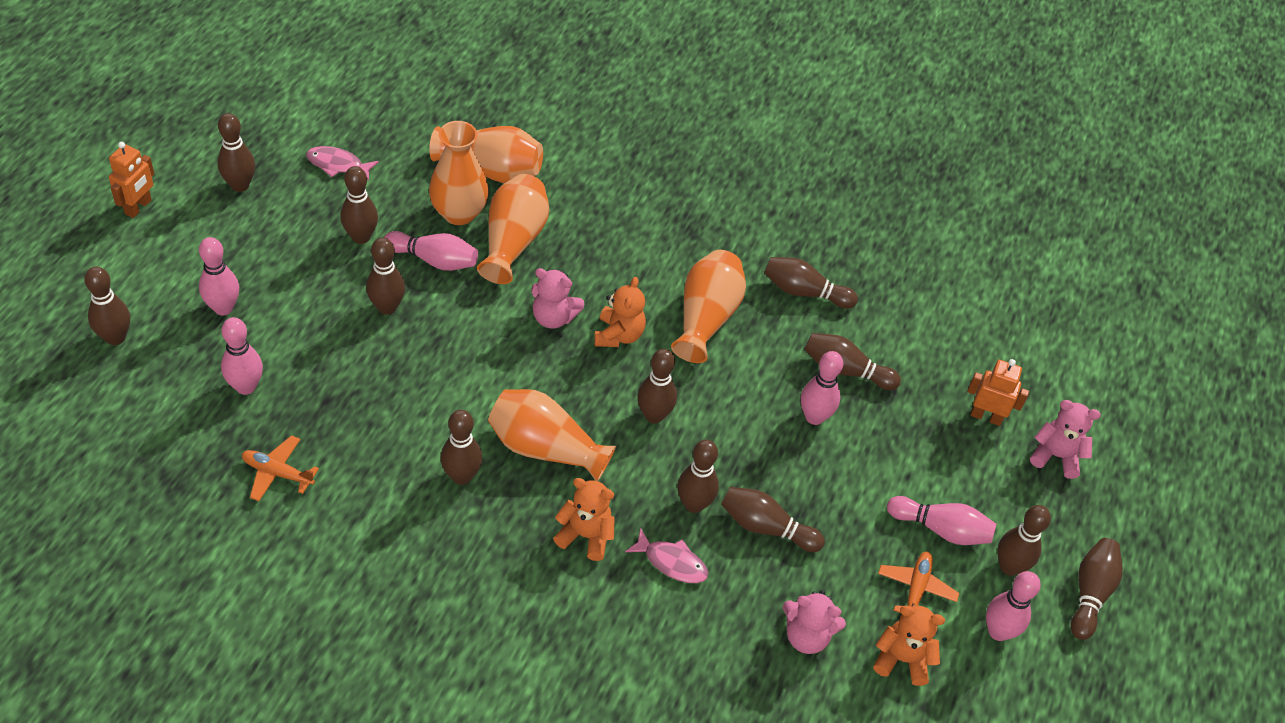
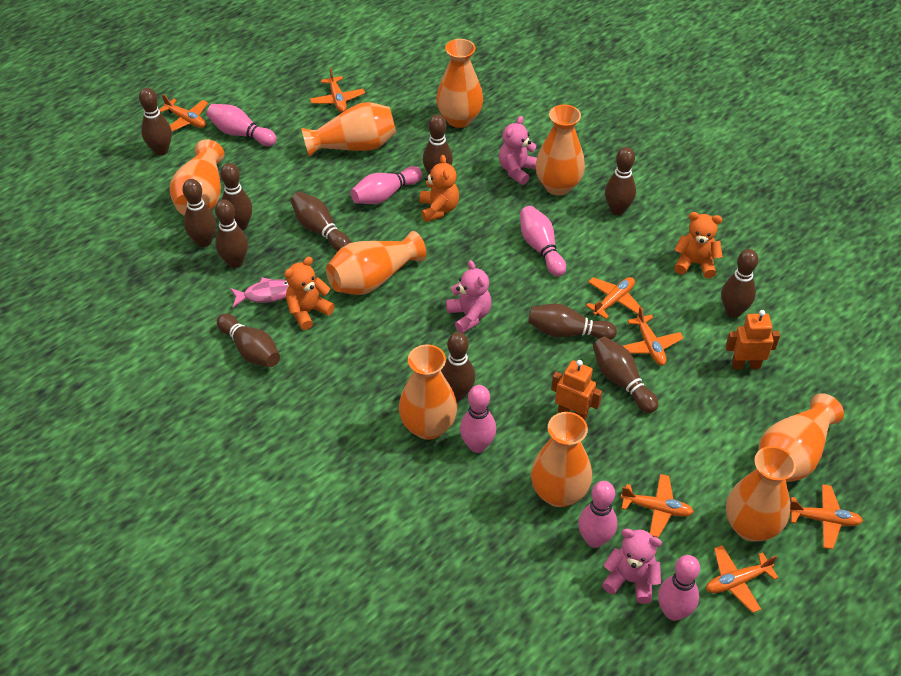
orange plane: [242,435,319,501] [878,552,959,613] = 2 -> [159,94,208,132] [310,68,365,112] [586,277,641,319] [621,474,694,538] [623,307,684,366] [706,545,779,613] [790,484,863,549] = 7
orange vase: [429,121,489,225] [429,126,543,183] [477,174,549,284] [488,389,616,481] [671,250,746,363] = 5 -> [170,139,224,216] [302,102,396,157] [326,231,426,295] [399,345,457,440] [436,39,483,128] [531,412,592,507] [536,105,585,196] [726,446,796,542] [758,393,844,482] = 9
pink fish: [306,146,379,180] [625,527,708,583] = 2 -> [230,277,289,307] = 1

